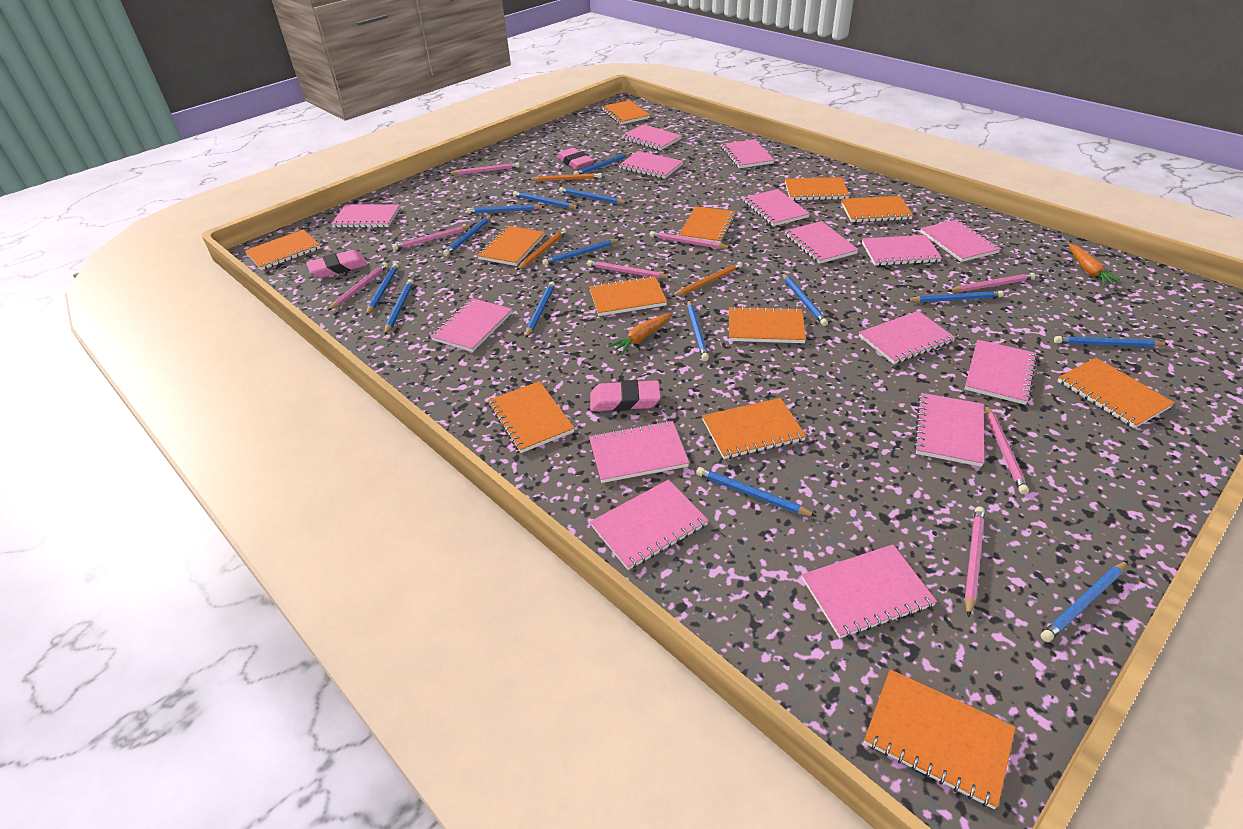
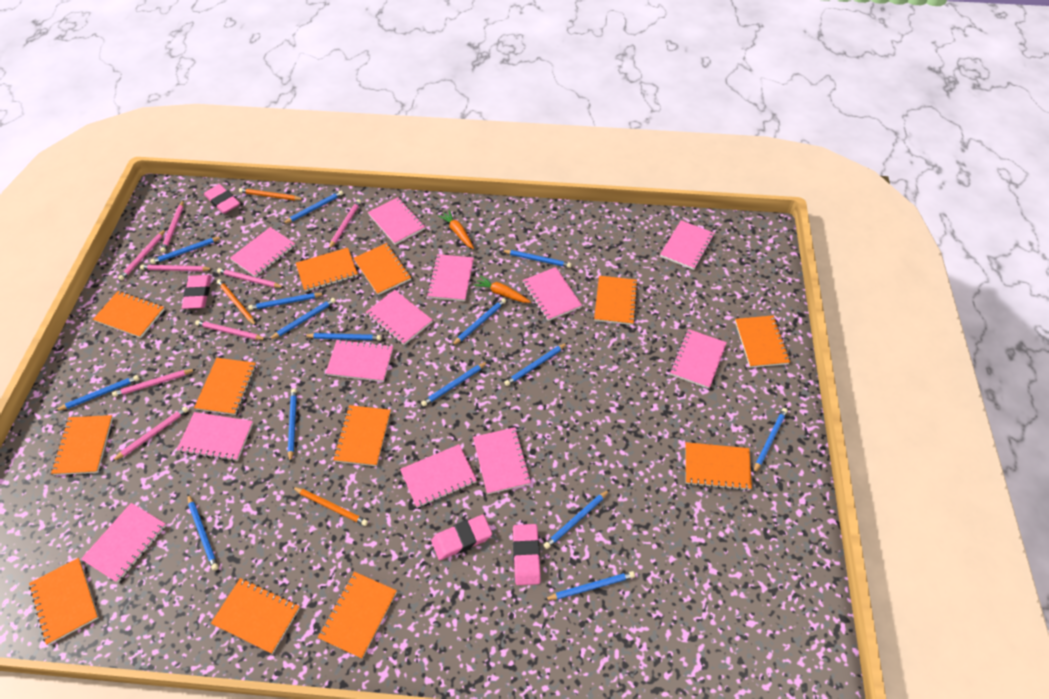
pink eraser: [306,250,367,278] [557,148,594,170] [590,380,661,411] = 3 -> [182,275,212,309] [204,184,240,214] [431,515,492,560] [513,524,541,585] = 4
pink notebook: [331,204,400,228] [430,298,512,352] [589,421,689,483] [590,480,709,570] [619,151,683,179] [622,125,682,150] [721,139,774,168] [743,189,810,226] [785,221,859,264] [802,545,937,638] [859,311,956,364] [862,235,942,266] [914,393,984,467] [920,219,1001,262] [965,340,1037,405] = 15 -> [81,503,166,583] [177,412,253,461] [230,227,295,277] [326,339,393,382] [366,290,433,345] [368,197,425,245] [400,444,477,508] [427,254,474,301] [473,427,531,494] [522,267,582,321] [660,220,715,270] [670,329,727,389] = 12

